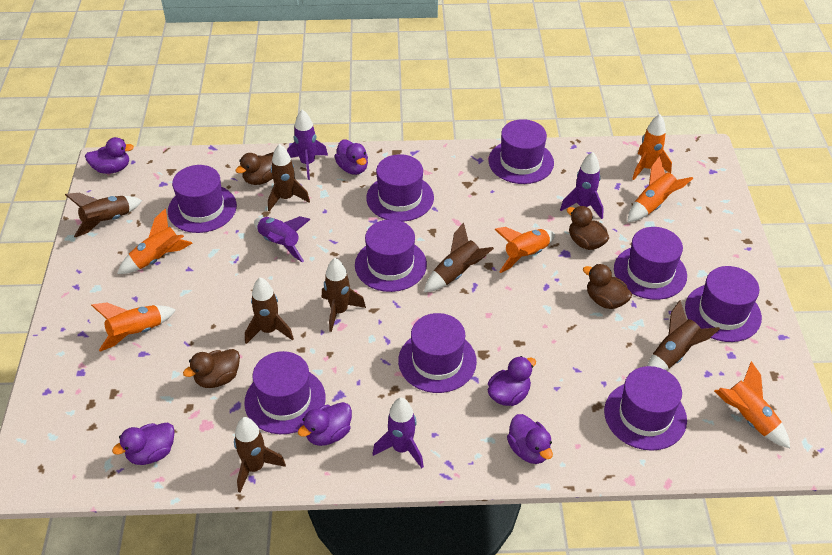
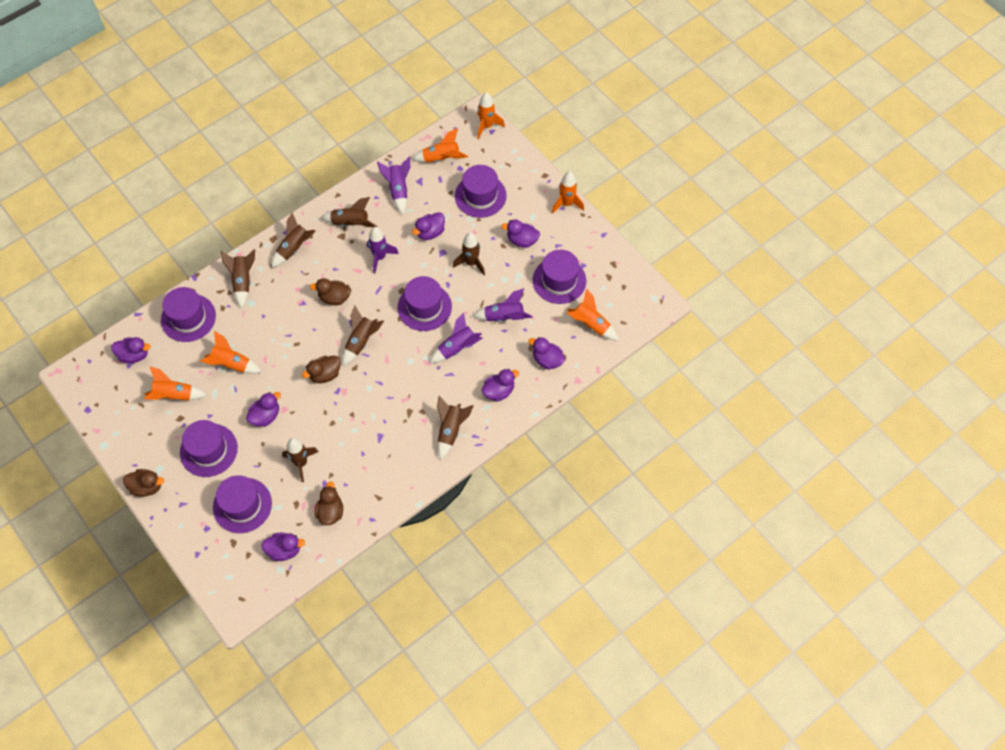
purple duck: [85,137,134,174] [112,423,175,465] [298,402,352,446] [334,139,368,175] [487,356,536,406] [507,414,553,464] = 6 -> [111,337,151,363] [246,392,281,427] [261,533,305,561] [412,212,445,240] [482,369,519,402] [501,219,540,248] [528,337,565,370] = 7
purple hat: [168,165,237,233] [244,351,326,434] [355,219,427,292] [366,154,434,222] [398,313,477,393] [489,119,554,184] [604,366,687,451] [614,227,687,300] [685,266,762,342] = 9 -> [161,287,216,342] [180,420,238,477] [213,475,272,533] [397,276,452,331] [455,165,507,218] [533,250,586,304] = 6

